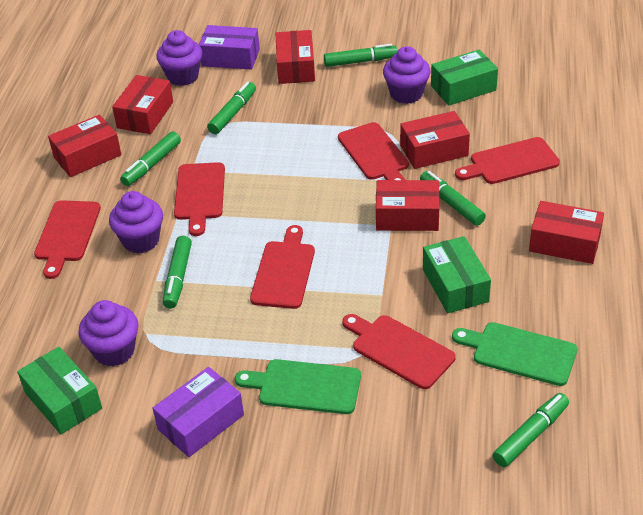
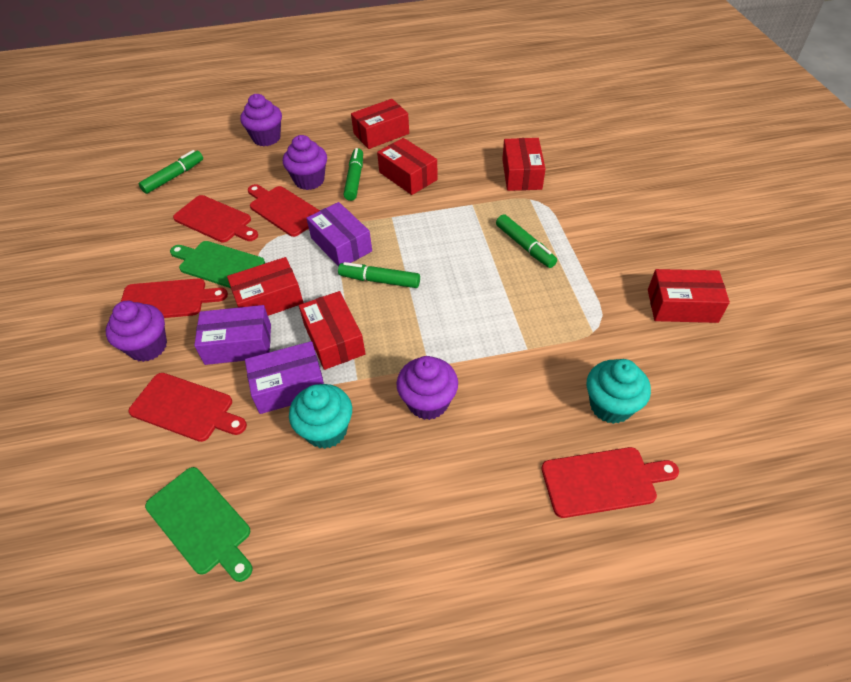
green box: [17,347,102,434] [423,236,491,313] [431,50,498,105] = 3 -> none = 0
green marker: [120,132,181,186] [163,236,192,309] [207,82,256,134] [324,44,398,67] [420,171,486,226] [493,393,569,467] = 6 -> [139,150,203,194] [338,262,420,288] [344,148,363,201] [496,214,557,268] = 4
purple box: [153,367,244,457] [199,25,260,70] = 2 -> [194,305,271,365] [245,341,324,414] [306,202,372,267] = 3
red cutting board: [34,200,101,279] [174,162,225,236] [250,225,315,309] [338,122,409,180] [342,314,456,389] [455,137,560,184] = 6 -> [121,278,228,318] [128,373,247,442] [173,195,258,242] [248,184,320,237] [541,447,679,518] = 5
turquoise cupcake: none = 0 -> [289,384,352,449] [587,359,651,424] = 2

